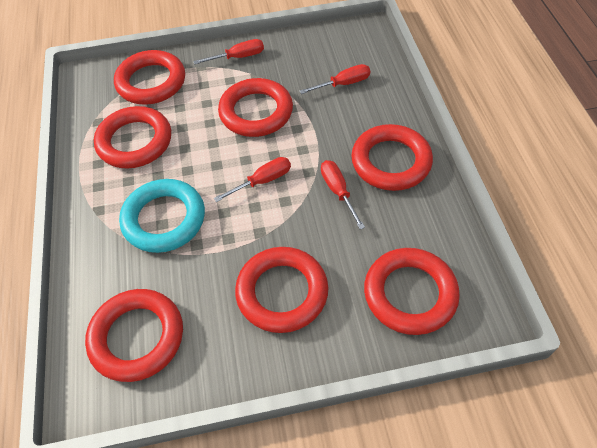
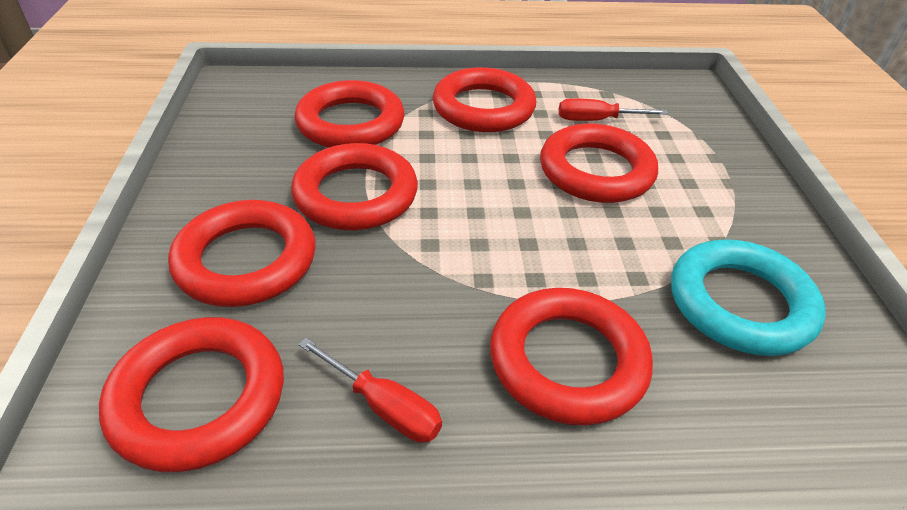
red screwdriver: [193,39,264,64] [214,157,291,202] [300,64,370,94] [321,160,365,229] = 4 -> [298,338,442,443] [559,98,668,121] = 2

